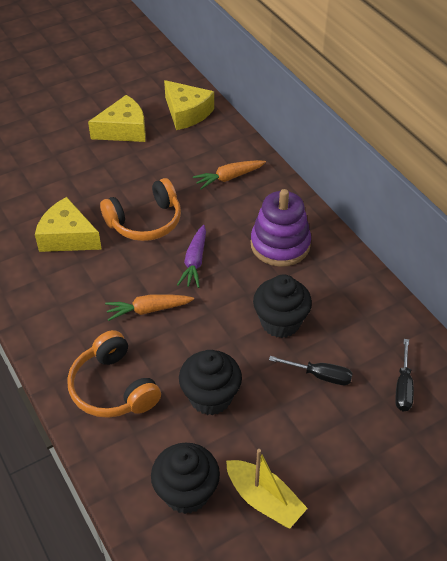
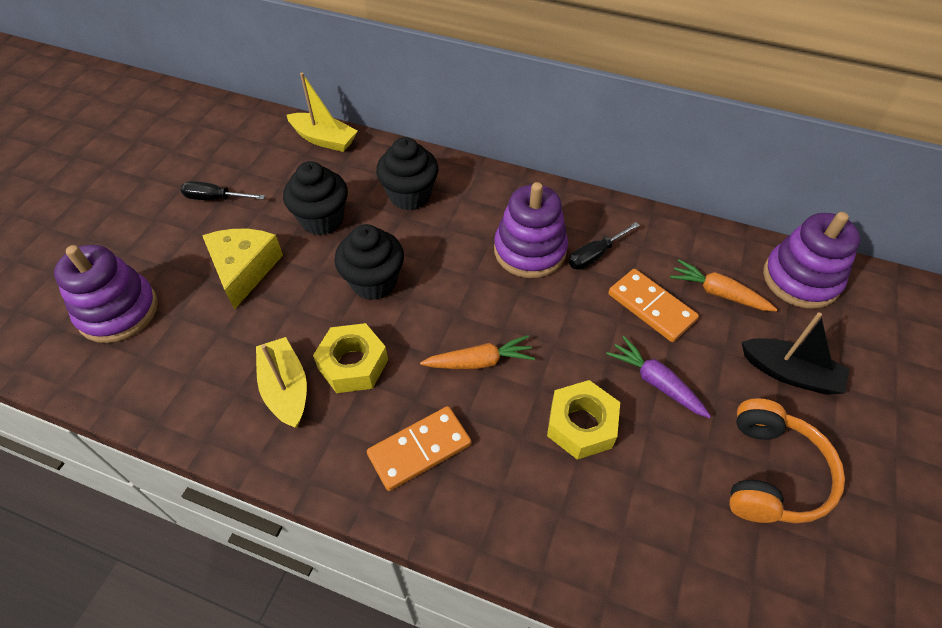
black boat: none = 0 -> [742,312,850,395] = 1
orange domino: none = 0 -> [367,406,471,491] [608,269,699,342] = 2
orange headphones: [67,330,161,418] [100,178,181,241] = 2 -> [729,398,845,523] = 1
purple stacking toy: [251,189,311,267] = 1 -> [54,245,158,343] [494,182,568,278] [763,212,861,309] = 3
yellow boat: [226,449,308,529] = 1 -> [256,337,307,428] [287,73,357,152] = 2
yellow cheese: [35,197,102,252] [88,95,146,142] [164,80,214,130] = 3 -> [202,229,283,310] = 1
yellow nut: none = 0 -> [313,323,388,393] [547,380,620,460] = 2

